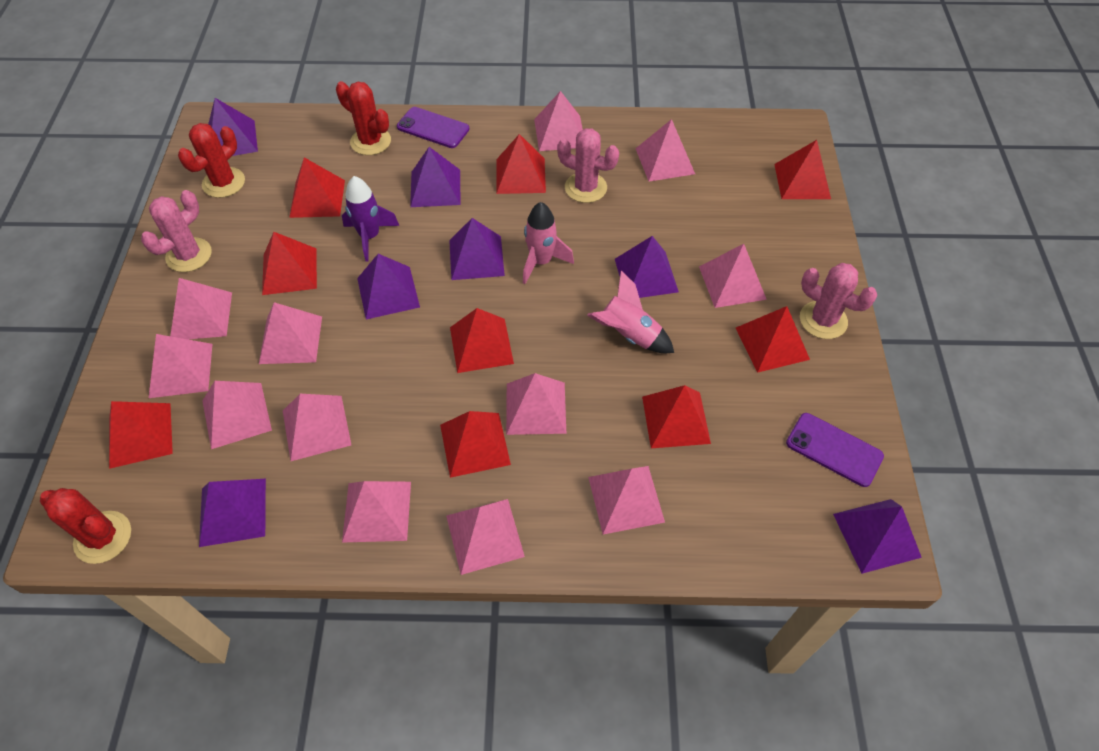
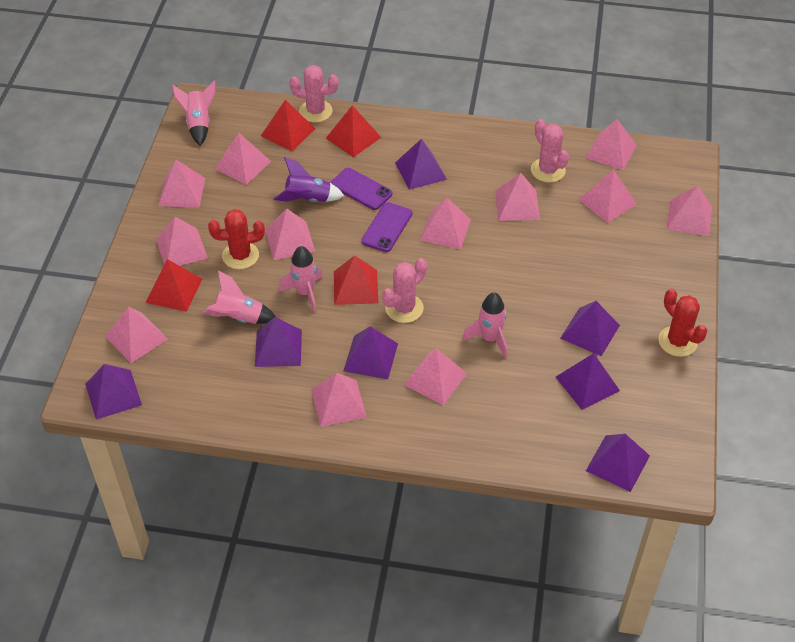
pink rocket: [523,202,574,284] [587,271,674,353] = 2 -> [172,81,215,146] [202,270,276,324] [278,246,323,313] [462,292,507,358] = 4
red cactus: [40,488,131,564] [178,123,245,198] [336,81,391,155] = 3 -> [208,209,265,269] [658,289,707,357] = 2
red pyramid: [109,401,173,469] [262,232,317,295] [289,157,345,218] [440,411,511,478] [450,308,514,373] [496,134,546,194] [642,385,711,448] [736,306,810,373] [774,140,831,199] = 9 -> [145,259,202,312] [261,100,315,151] [326,105,381,157] [334,255,378,305] = 4

